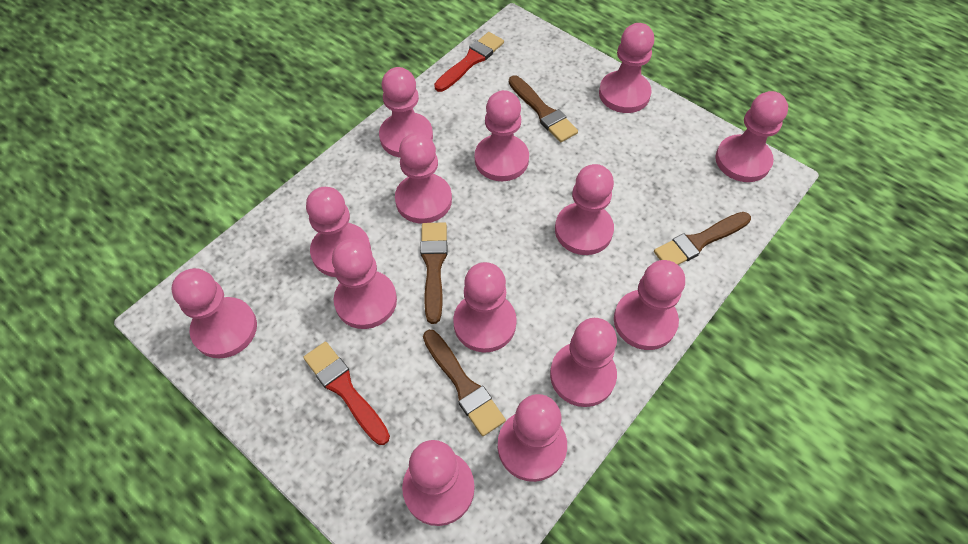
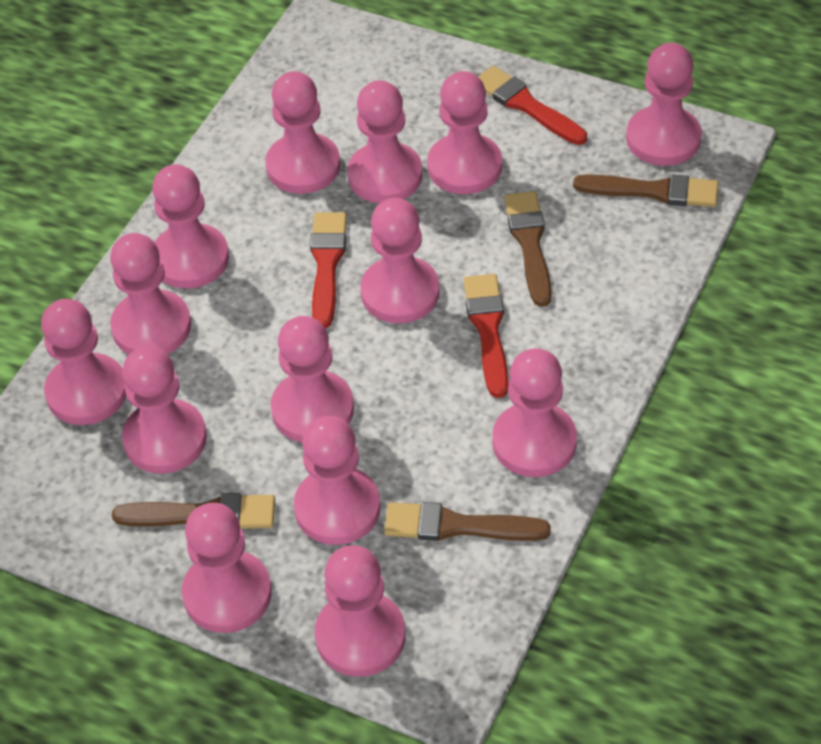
red brush: [304,342,390,445] [434,32,504,92] = 2 -> [310,212,347,329] [464,274,508,398] [478,66,587,145] = 3

